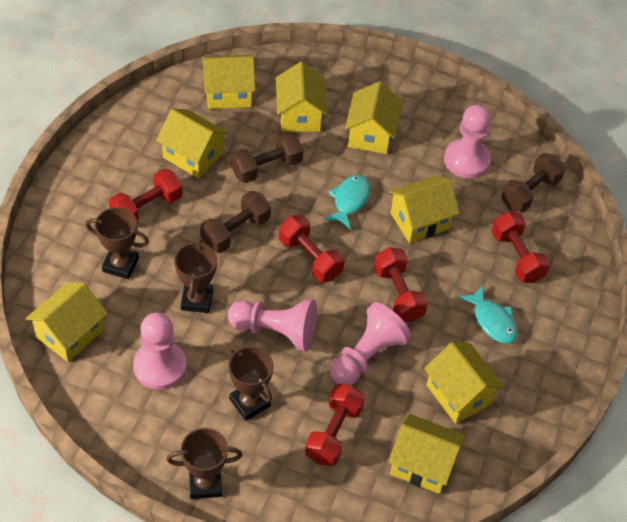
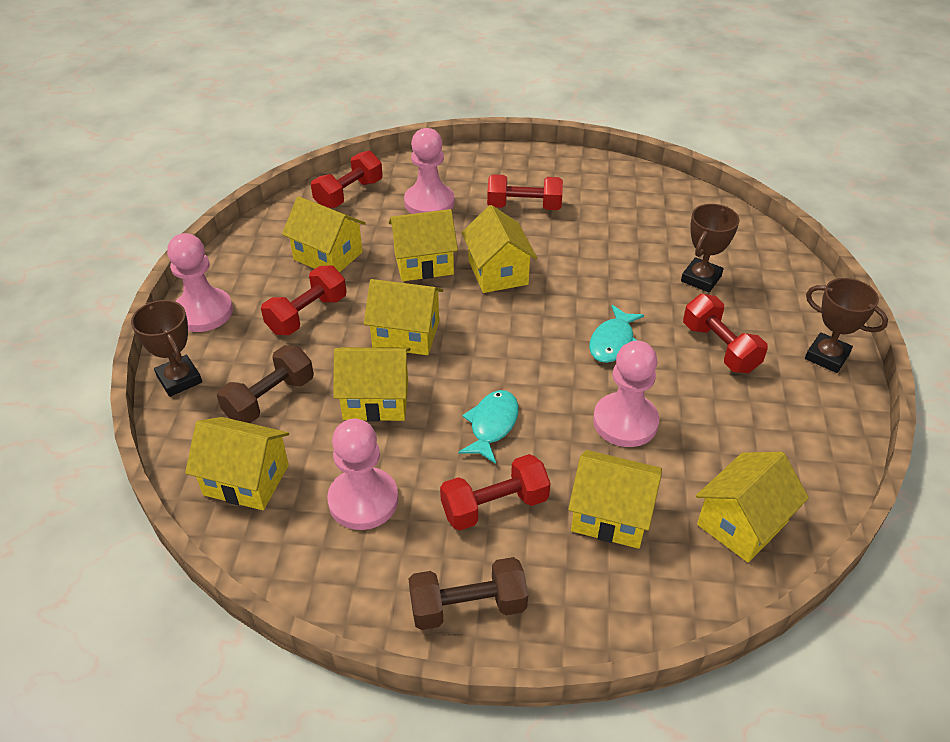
brown dumbbell: [200,191,271,253] [231,132,303,183] [501,153,565,212] = 3 -> [217,345,314,423] [409,557,528,630] = 2
brown trophy: [86,207,149,279] [166,428,243,499] [174,239,217,313] [229,346,274,421] = 4 -> [131,300,202,397] [681,204,740,292] [805,278,888,373] = 3

